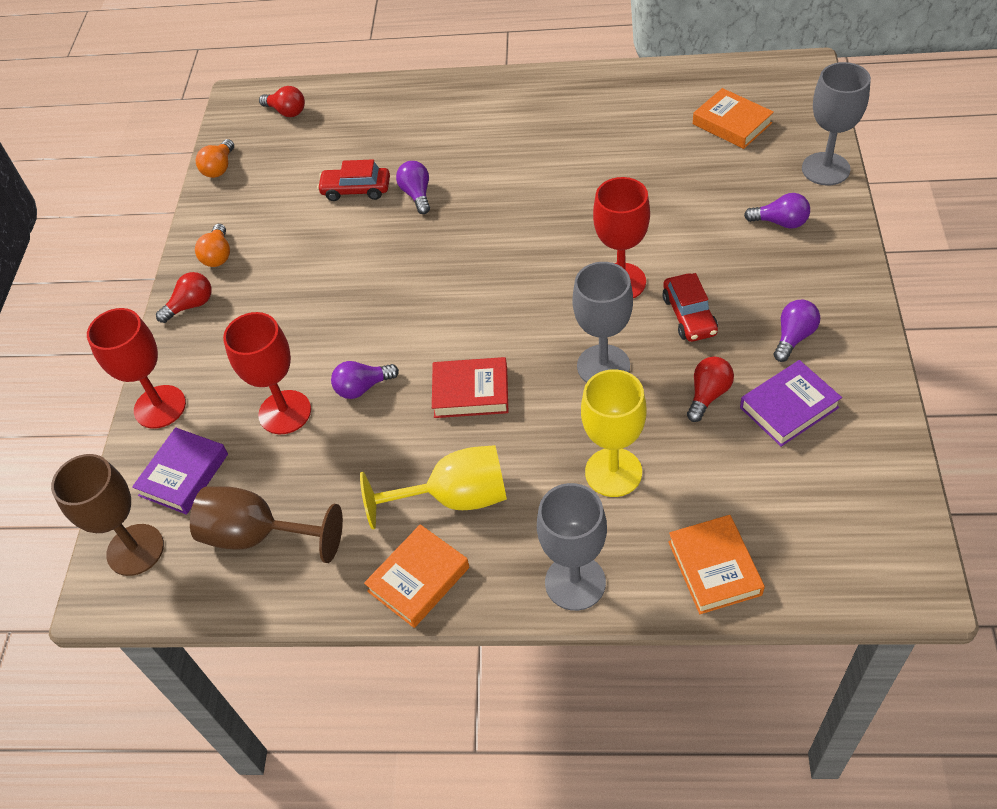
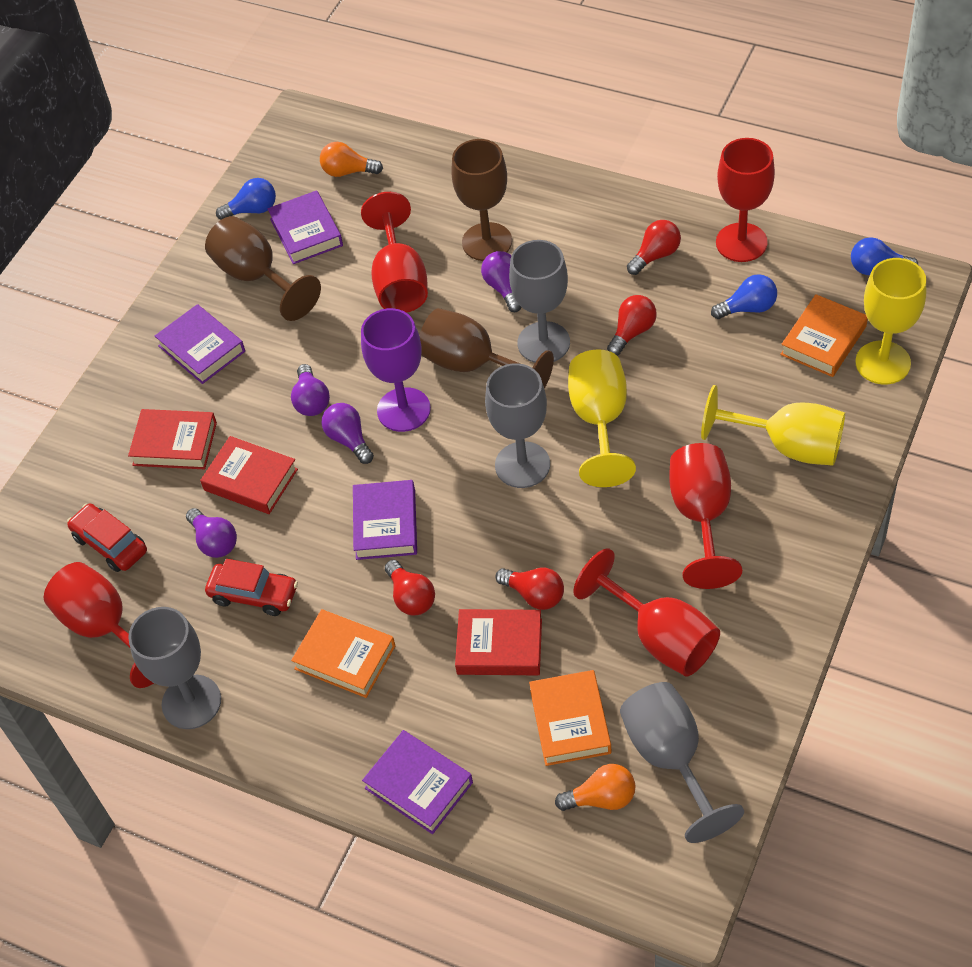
blue light bulb: none = 0 -> [216,178,276,220] [711,274,777,319] [851,237,918,275] = 3
brown goblet: [51,454,164,576] [190,486,343,563] = 2 -> [205,216,321,321] [419,308,554,389] [451,139,512,261] = 3
grey goblet: [537,483,607,611] [572,262,633,383] [802,62,871,186] = 3 -> [128,607,221,729] [485,363,550,488] [509,240,570,363] [620,682,744,843] = 4
purple book: [132,427,228,515] [740,360,842,447] = 2 -> [155,304,245,384] [268,190,343,264] [353,480,417,560] [362,730,473,834] = 4
purple goblet: none = 0 -> [361,308,431,432] = 1
red book: [432,357,509,418] = 1 -> [128,409,217,469] [200,436,298,514] [455,609,542,675] = 3
red goblet: [87,308,186,429] [223,312,311,434] [593,177,650,298] = 3 -> [44,562,154,688] [361,192,428,313] [573,548,720,677] [669,443,742,589] [716,138,775,262] = 5
red light bulb: [156,272,212,323] [259,86,305,117] [687,356,734,422] = 3 -> [385,560,435,615] [495,568,564,610] [607,295,657,356] [627,220,681,275] = 4
yellow goblet: [360,445,507,530] [581,369,647,497] = 2 -> [568,349,636,487] [701,385,845,466] [855,258,926,384] = 3

